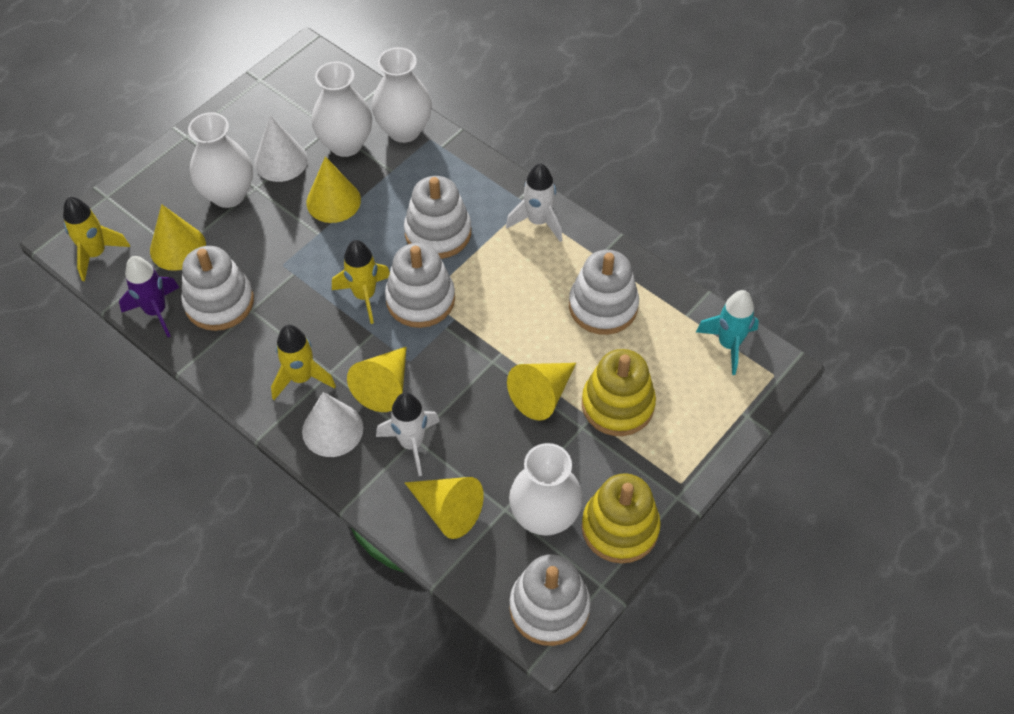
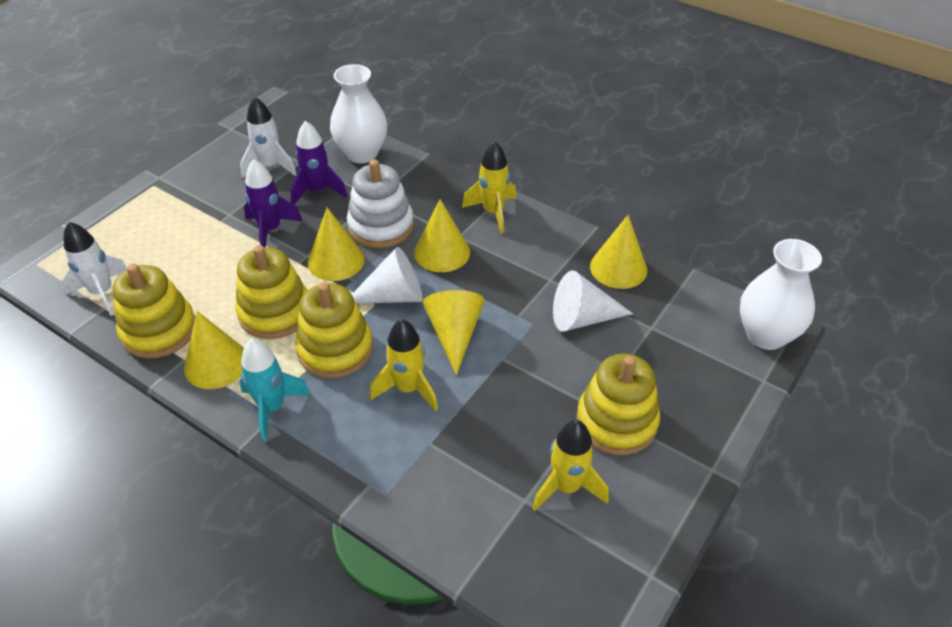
purple rocket: [119,256,179,337] = 1 -> [244,159,303,247] [290,121,348,205] = 2
white stacking toy: [181,246,254,331] [385,243,455,328] [404,176,471,259] [510,554,591,646] [569,250,639,335] = 5 -> [347,159,414,248] = 1
white vase: [188,112,253,208] [312,61,372,157] [372,47,432,143] [509,443,583,536] = 4 -> [330,64,387,163] [740,239,822,350] = 2
yellow stacking toy: [582,349,656,436] [582,473,661,564] = 2 -> [112,263,195,359] [235,245,307,339] [295,282,373,378] [576,354,660,455] = 4

